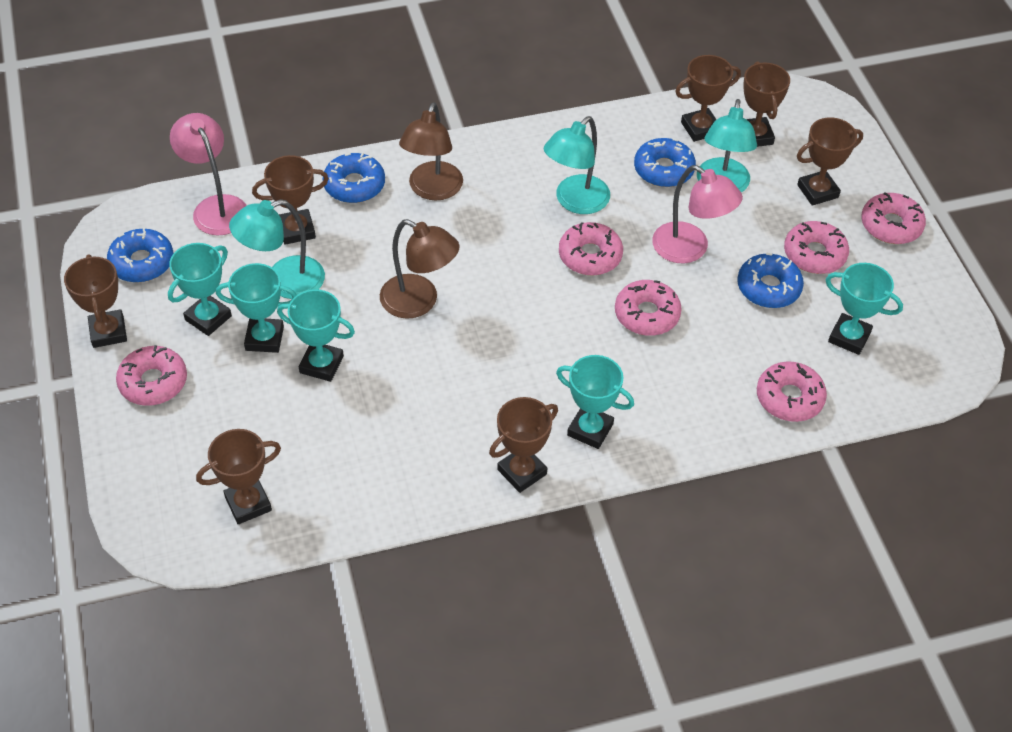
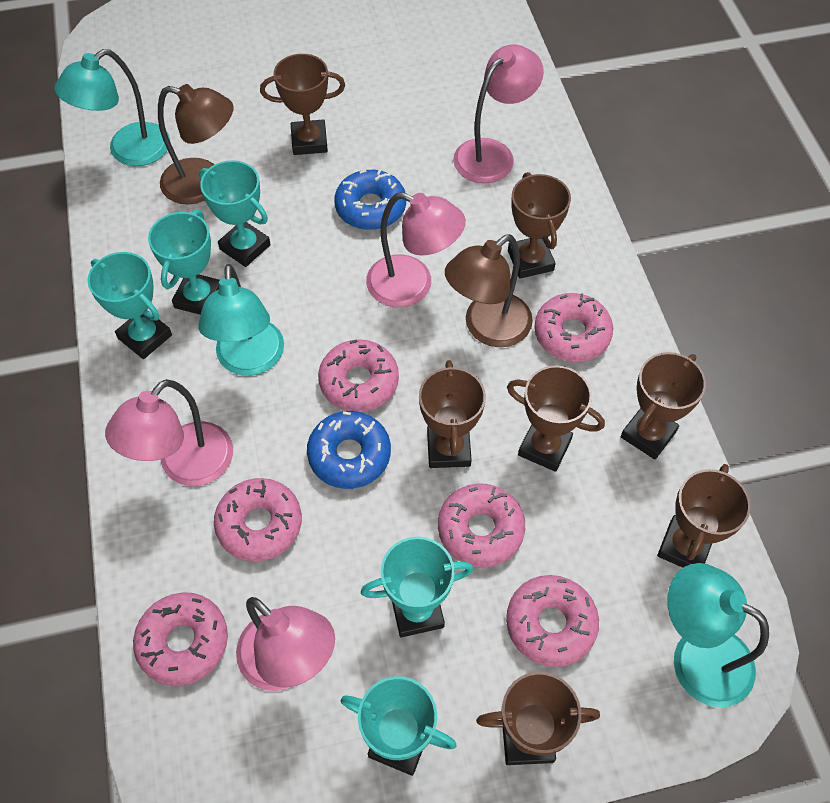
blue donut: [107,228,174,282] [323,153,385,203] [634,138,696,187] [737,252,804,308] = 4 -> [307,411,391,489] [334,169,406,230] = 2
pink lamp: [170,113,247,235] [652,165,743,264] = 2 -> [105,379,233,486] [236,597,335,691] [366,192,466,307] [453,45,544,183] = 4

